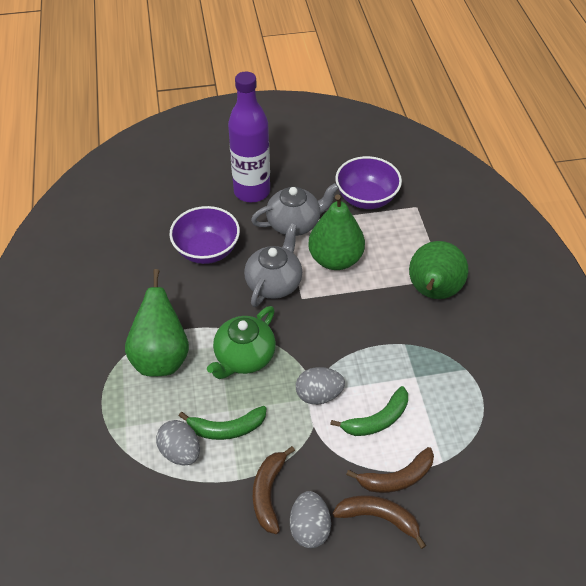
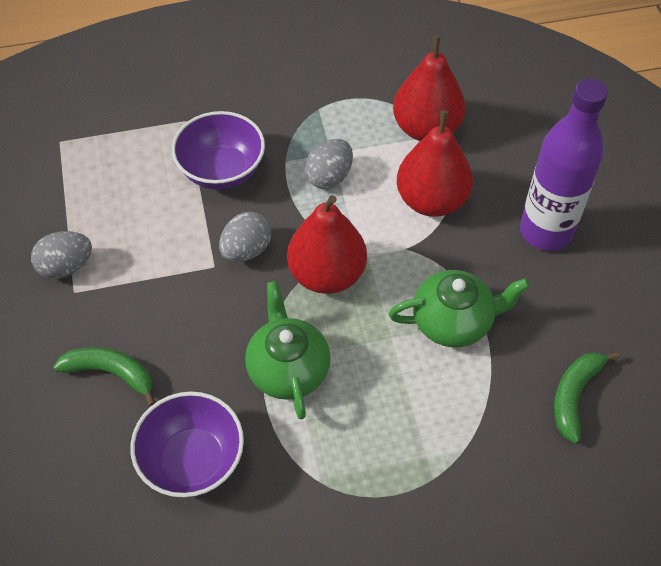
brown banana: [253,446,295,534] [333,495,426,549] [346,447,434,493] = 3 -> none = 0
green pear: [125,269,189,376] [308,194,365,270] [409,241,468,299] = 3 -> none = 0
green teapot: [207,306,276,379] = 1 -> [245,281,330,419] [389,270,530,347] = 2
grey teapot: [244,223,302,307] [251,183,339,236] = 2 -> none = 0
red pear: none = 0 -> [287,195,367,294] [393,36,466,141] [397,110,473,217] = 3

